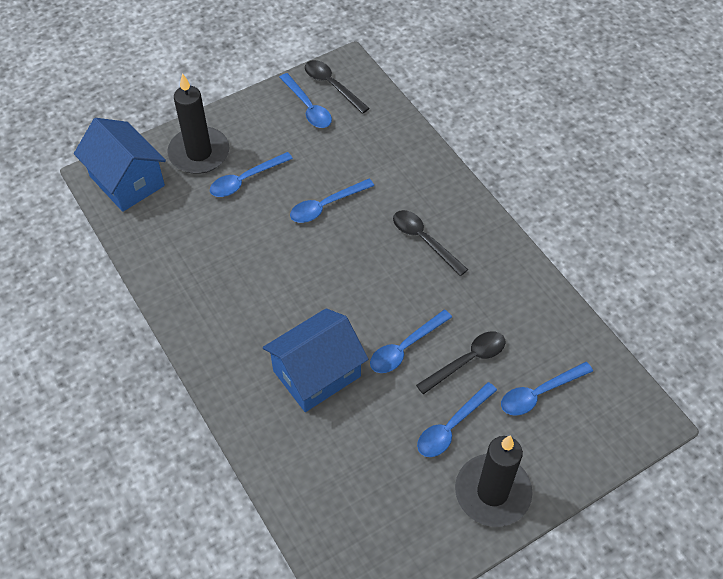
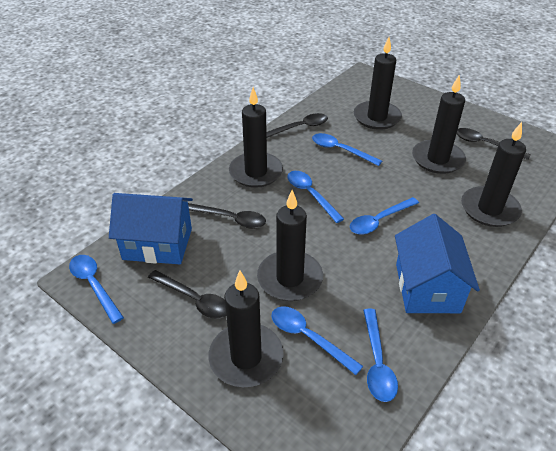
black candle: [167,73,229,174] [455,435,533,527] = 2 -> [209,271,284,387] [229,87,283,188] [257,190,323,301] [354,37,402,130] [412,75,466,174] [461,122,526,227] = 6
black spoon: [305,60,370,114] [393,210,468,276] [416,331,505,394] = 3 -> [148,270,226,319] [188,203,266,229] [266,113,328,138] [457,128,531,160] = 4

